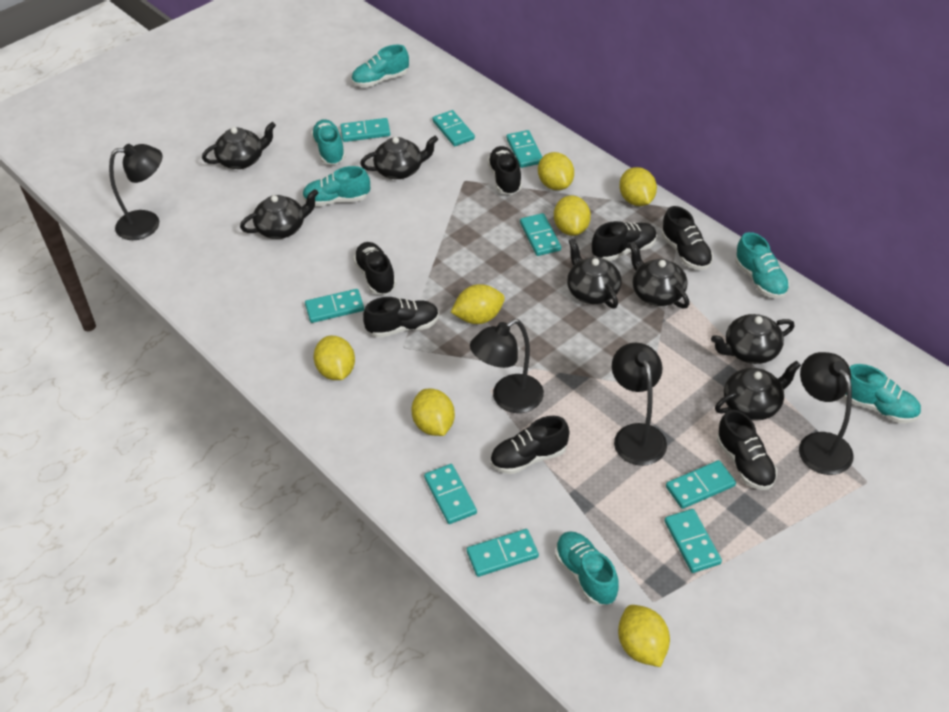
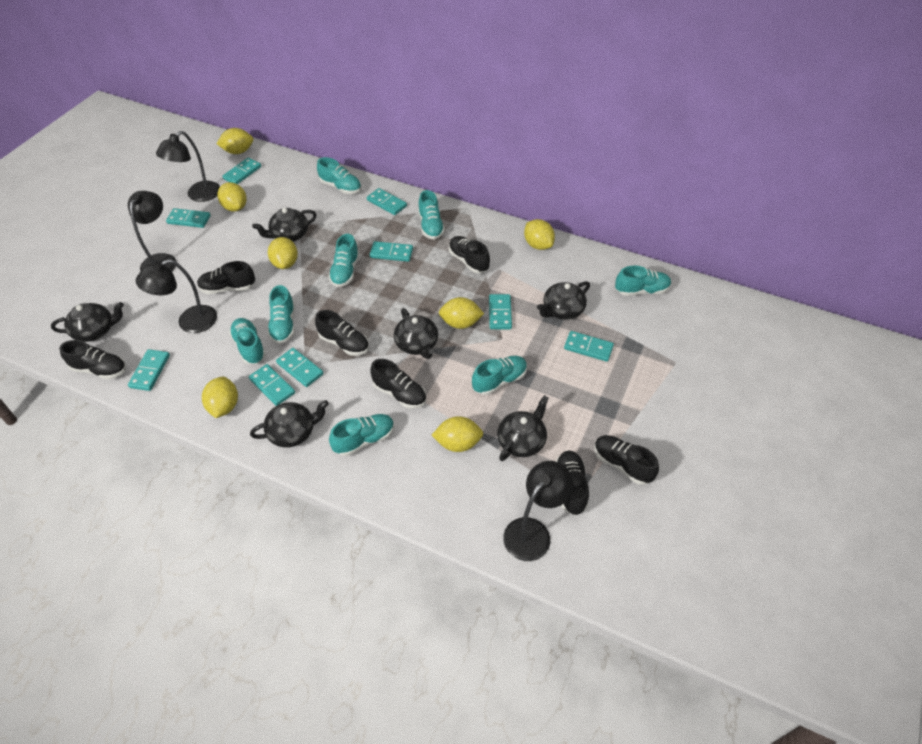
black teapot: [202,122,276,169] [240,189,319,239] [360,136,438,179] [567,238,621,308] [629,242,689,309] [711,314,795,364] [715,361,801,421] = 7 -> [51,302,124,342] [250,400,329,448] [252,208,317,242] [394,308,438,359] [497,395,549,461] [537,281,590,320] = 6
turquoise shoe: [302,166,370,206] [311,119,346,165] [352,45,409,87] [555,531,619,605] [735,232,790,299] [843,364,921,423] = 6 -> [229,318,266,364] [268,285,295,344] [317,157,361,194] [329,234,359,287] [329,414,394,456] [418,190,445,240] [472,356,527,395] [615,266,671,296] = 8

